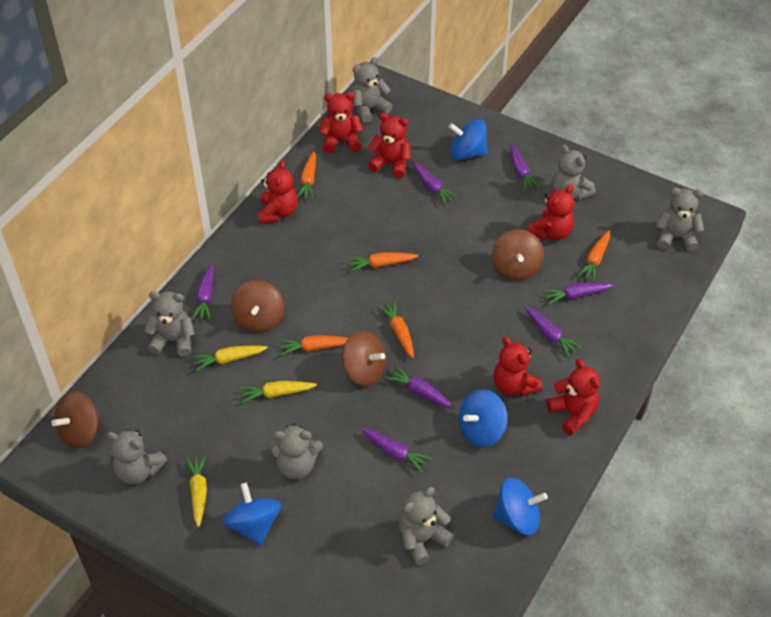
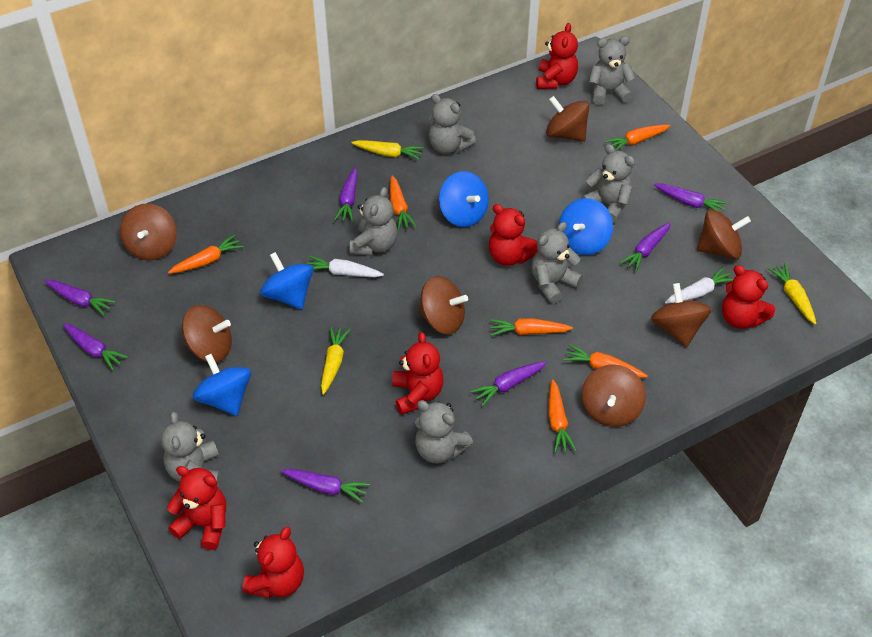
brown spinning top: [51,391,100,449] [231,280,284,333] [342,331,386,386] [492,229,544,281] = 4 -> [120,203,177,260] [182,305,232,363] [419,276,468,335] [546,96,590,142] [582,364,646,427] [651,283,712,347] [697,210,751,259] = 7
orange carrot: [279,335,348,355] [297,151,316,199] [347,252,418,272] [378,300,414,358] [577,230,610,282] = 5 -> [168,235,243,274] [390,176,417,230] [490,318,573,336] [549,380,577,453] [563,344,648,378] [604,125,671,151] = 6
white carrot: none = 0 -> [307,256,384,277] [665,267,734,304] = 2

